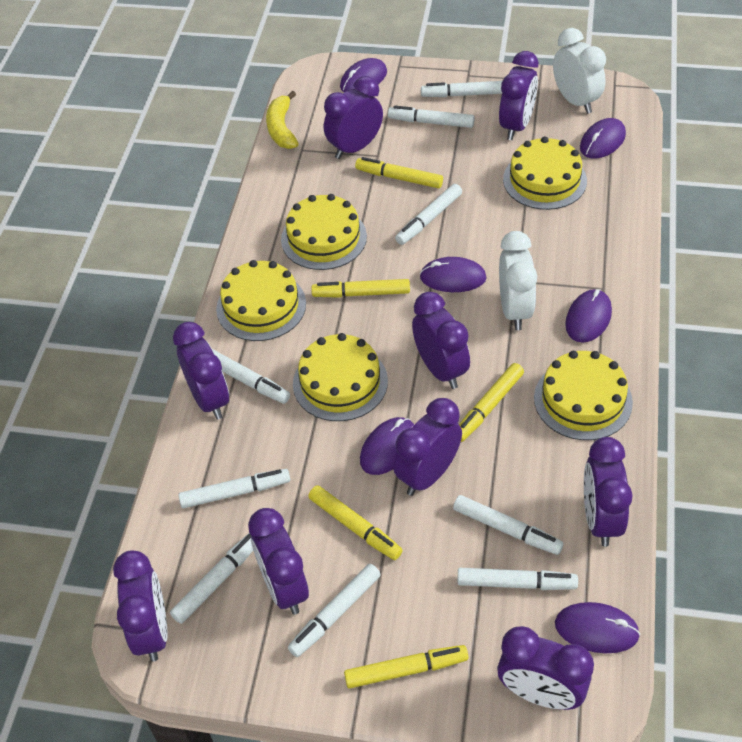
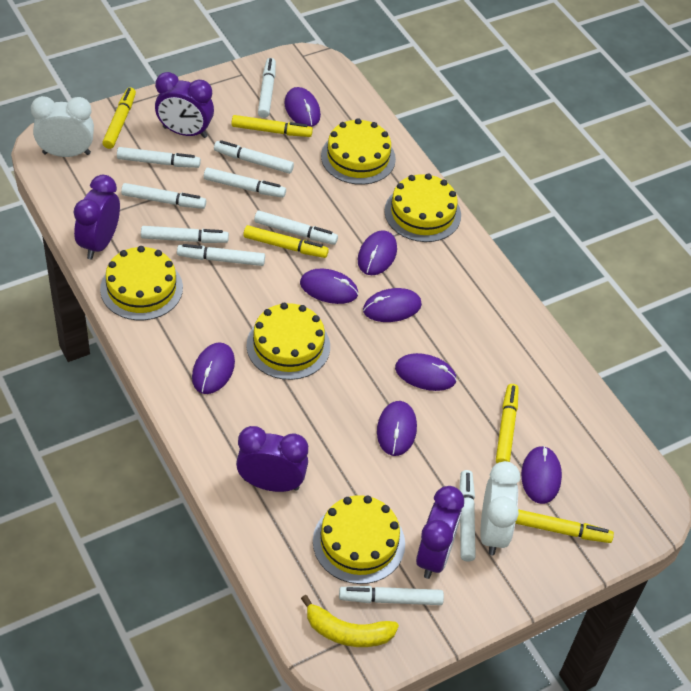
purple clock: [113,550,168,662] [173,322,229,420] [248,508,309,615] [324,76,383,159] [393,398,462,496] [412,292,470,389] [497,626,594,710] [499,51,538,140] [584,437,633,547] = 9 -> [74,175,120,259] [155,72,214,138] [236,426,308,492] [416,486,464,579] = 4
purple mouse: [340,58,387,92] [360,417,414,475] [420,257,487,292] [555,602,640,653] [565,289,612,343] [580,118,626,159] = 6 -> [192,342,235,394] [284,87,321,127] [300,269,358,304] [358,230,397,275] [363,288,422,322] [377,401,417,456] [395,353,457,391] [521,446,562,504] = 8
white marker: [170,533,253,624] [179,469,290,508] [212,349,290,404] [288,564,381,657] [388,106,474,128] [395,184,462,245] [421,81,502,97] [453,495,563,555] [457,568,578,590] = 9 -> [117,147,201,168] [121,183,206,209] [141,226,229,243] [177,244,265,266] [204,168,286,198] [214,140,294,174] [254,211,338,245] [258,58,276,118] [339,586,444,605] [459,470,476,561] = 10

